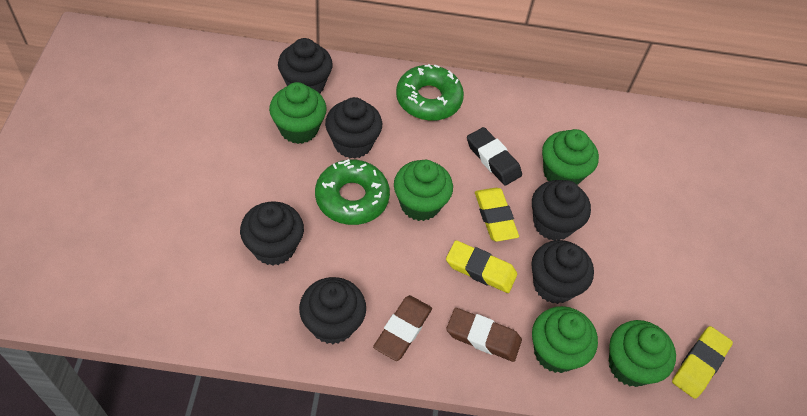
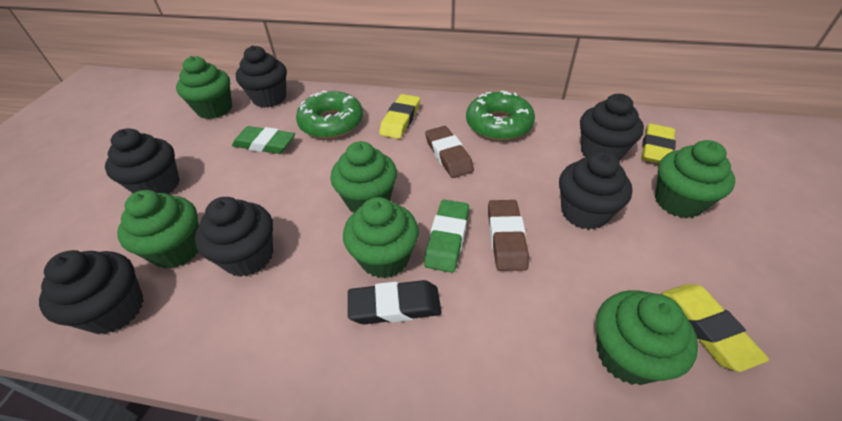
green cupcake: [269,82,327,144] [394,160,453,221] [532,306,598,373] [542,129,599,185] [609,320,676,387] = 5 -> [117,190,199,269] [176,56,232,119] [331,141,397,213] [343,197,419,278] [596,290,698,385] [655,140,735,218] = 6
green eraser: none = 0 -> [232,126,295,154] [424,200,469,273] = 2

